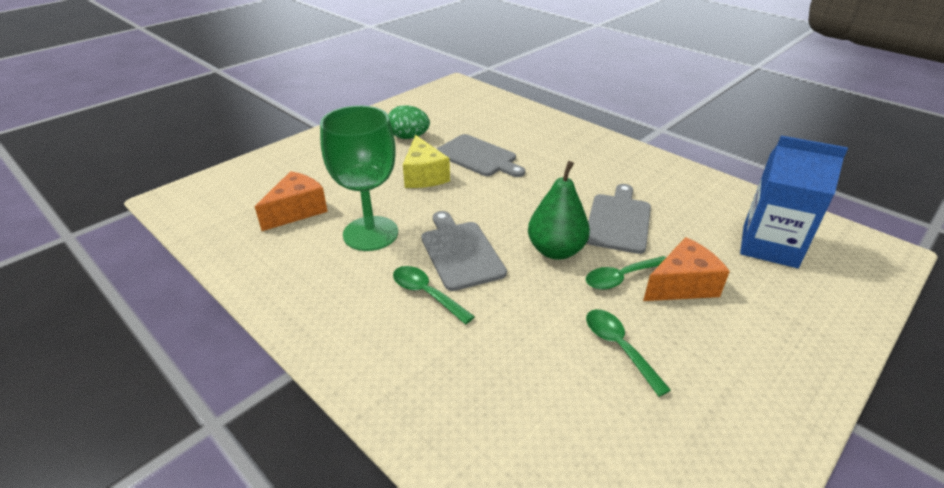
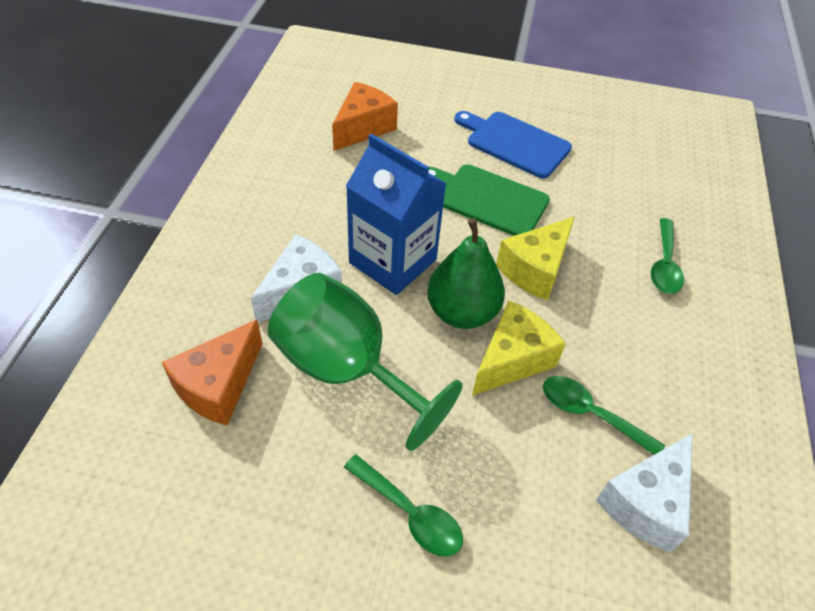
blue cutting board: none = 0 -> [454,111,572,178] = 1
green cutting board: none = 0 -> [428,165,550,236] = 1
green egg: [388,105,430,139] = 1 -> none = 0
grey cutting board: [421,211,507,291] [437,134,525,177] [587,184,651,254] = 3 -> none = 0
white cheese: none = 0 -> [251,234,342,322] [596,434,692,552] = 2
yellow cheese: [403,135,450,188] = 1 -> [472,301,566,396] [496,217,575,301] = 2

